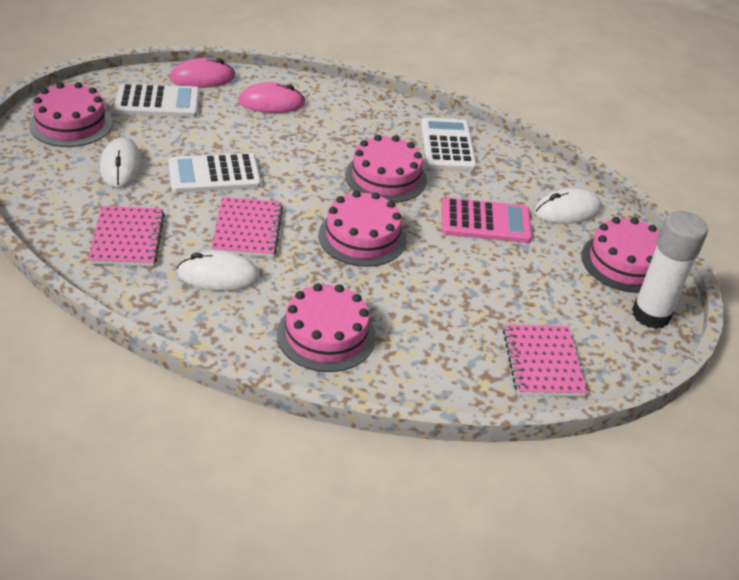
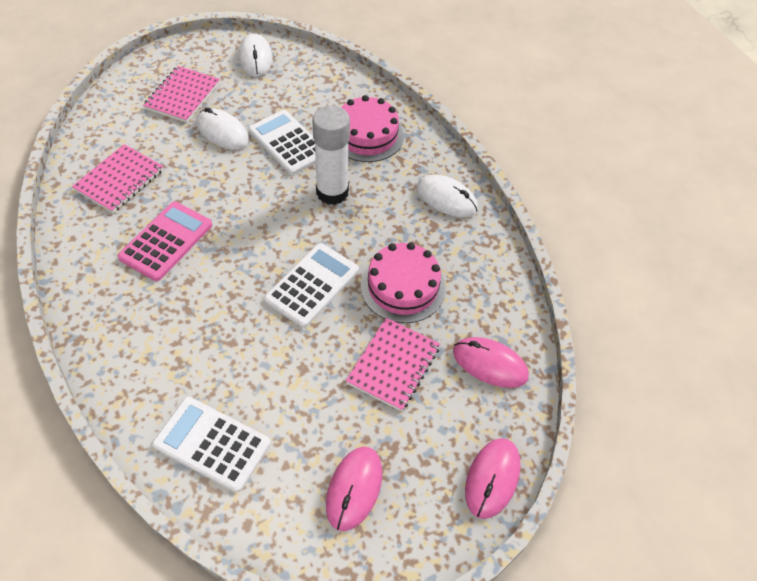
pink cake: [29,82,113,147] [277,283,376,372] [318,191,406,267] [345,135,427,203] [581,217,660,293] = 5 -> [341,95,404,162] [361,242,446,323] = 2
pink mouse: [170,58,235,88] [238,82,305,113] = 2 -> [326,447,382,531] [453,337,529,388] [465,438,521,519] = 3

